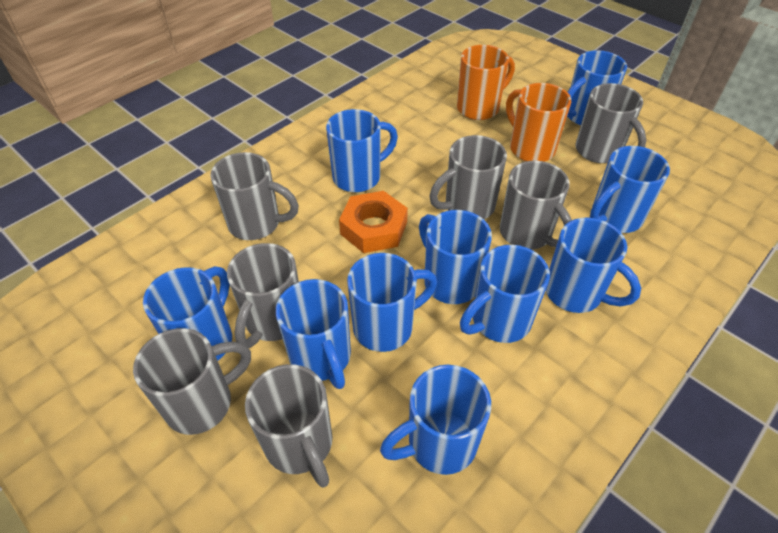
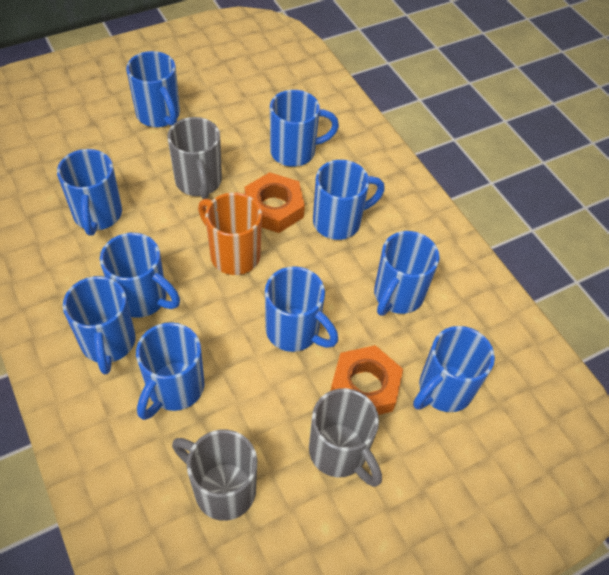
grey mug: [133,328,251,435] [210,152,299,240] [227,243,299,348] [245,364,333,487] [429,135,507,219] [500,161,572,249] [576,83,646,163] = 7 -> [167,117,222,199] [172,429,257,521] [309,388,382,487] = 3
orange mug: [457,45,515,120] [506,83,571,162] = 2 -> [198,193,262,275] = 1
orange nut: [339,191,408,253] = 1 -> [245,172,305,233] [331,345,403,415] = 2

